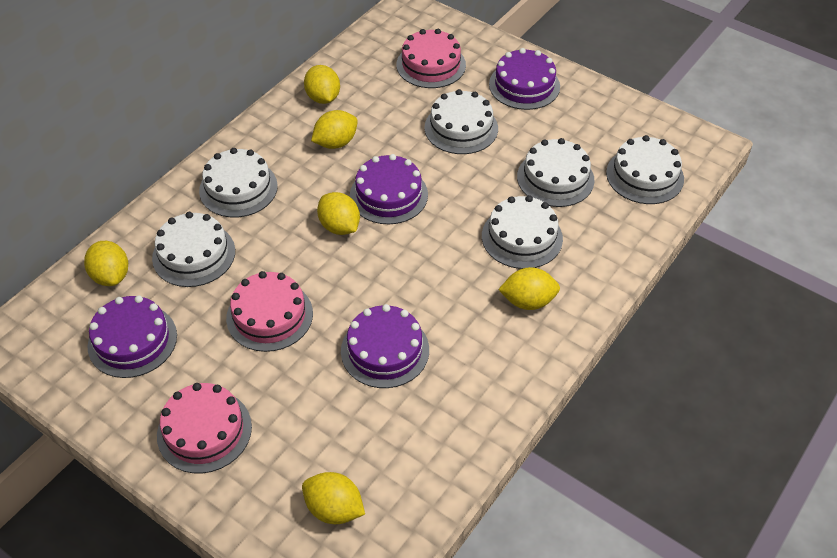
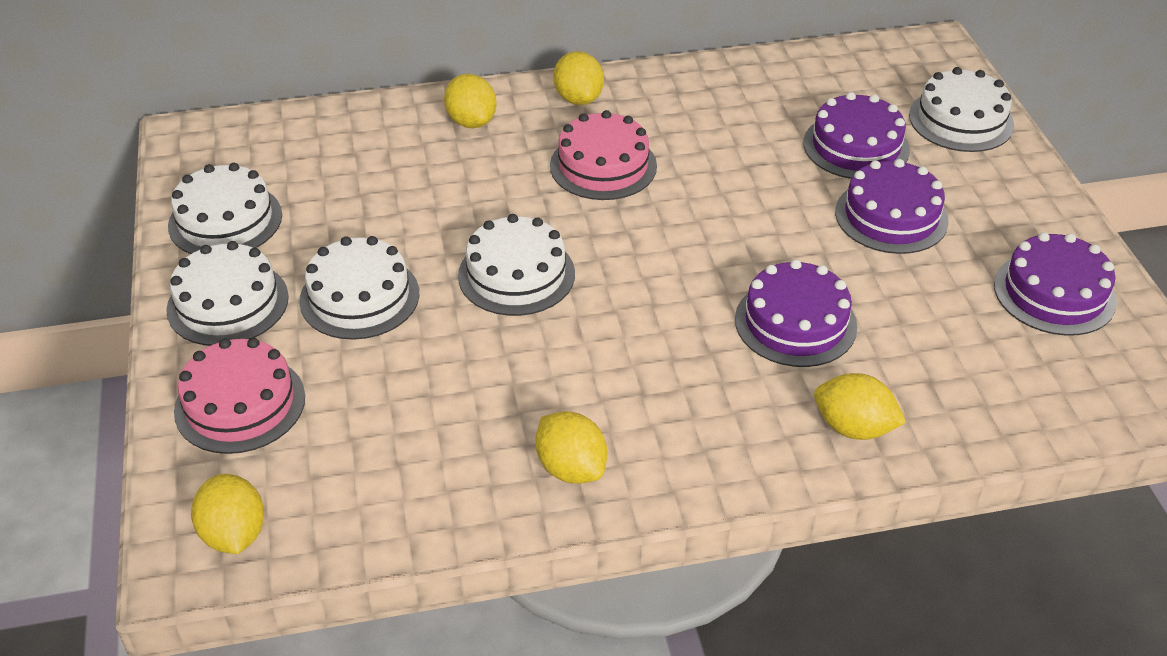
pink cake: [157,383,252,473] [226,271,313,352] [396,29,466,88] = 3 -> [174,338,305,454] [550,110,657,200] = 2
white cake: [152,212,235,287] [199,148,278,217] [424,89,498,154] [482,195,563,269] [517,138,595,207] [606,135,684,204] = 6 -> [166,241,289,346] [168,163,282,254] [299,236,419,340] [458,214,575,316] [909,67,1014,152] = 5
yellow lemon: [84,241,128,286] [302,472,365,524] [304,65,340,104] [311,110,358,149] [317,192,360,235] [498,267,560,310] = 6 -> [191,474,264,554] [444,74,497,128] [535,411,607,484] [553,51,604,105] [814,373,906,440] = 5

